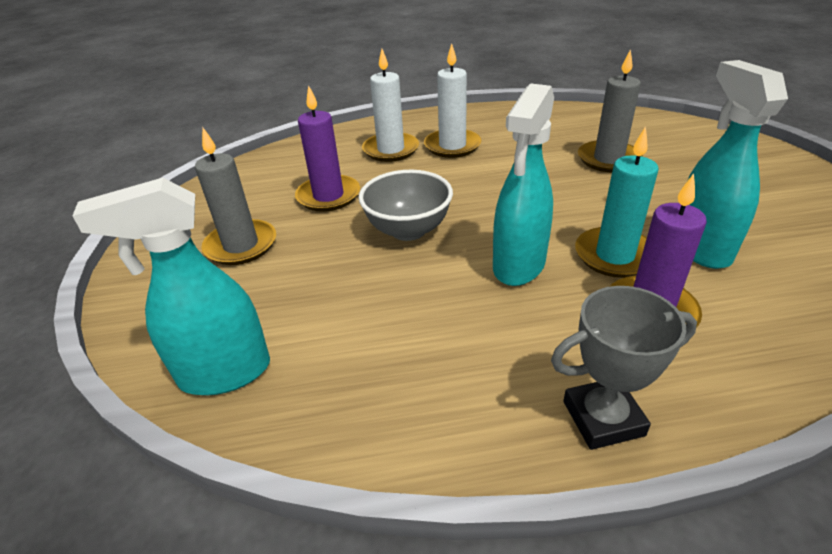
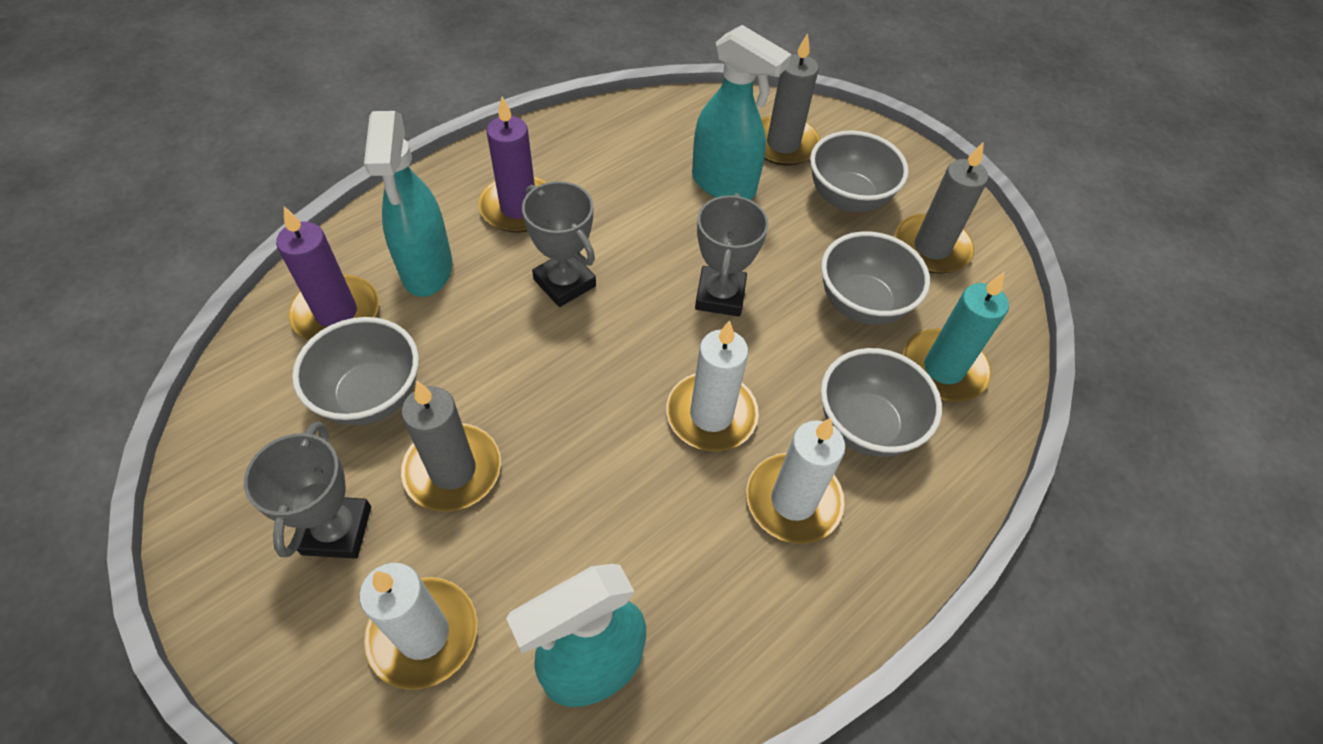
grey bowl: [359,170,453,241] = 1 -> [292,317,419,425] [810,130,909,212] [821,232,930,325] [821,348,942,457] = 4
grey candle: [195,128,276,265] [578,49,643,172] = 2 -> [401,381,501,512] [761,33,820,166] [895,142,988,274] = 3
grey trophy: [551,286,697,450] = 1 -> [244,422,371,559] [522,181,596,307] [695,193,768,317] = 3
white candle: [362,49,419,162] [424,43,482,158] = 2 -> [359,563,477,690] [666,320,759,451] [746,418,845,544] = 3

